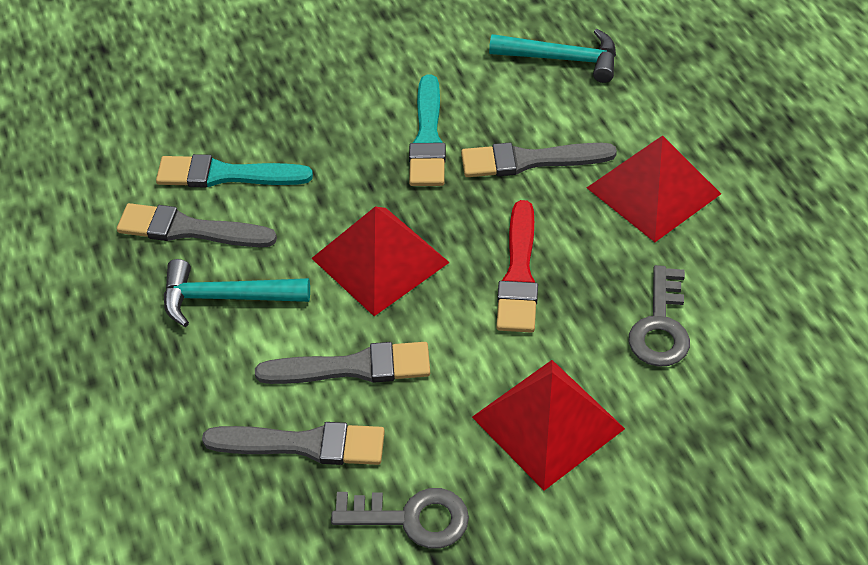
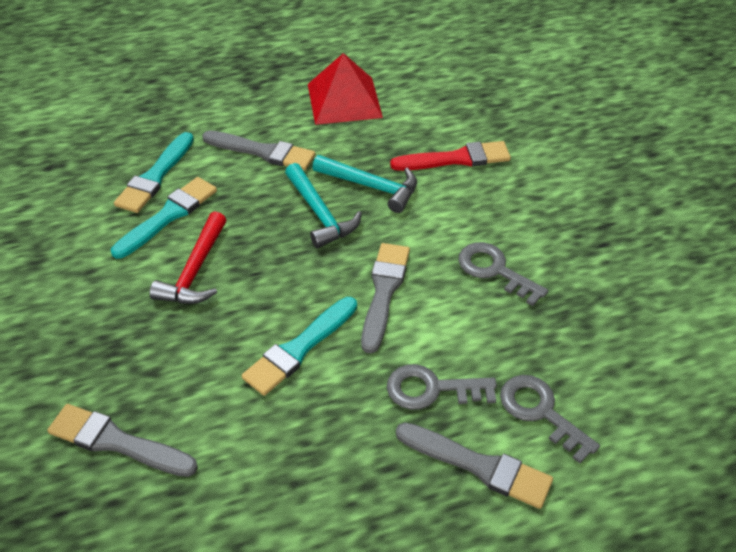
grey key: [331,488,469,549] [629,265,690,367] = 2 -> [387,364,497,410] [458,242,548,306] [500,375,600,463] = 3
red hammer: none = 0 -> [150,211,227,304] = 1
red pyramid: [311,206,450,316] [472,360,625,491] [587,135,721,242] = 3 -> [308,53,383,125] = 1
turquoise brush: [156,154,313,187] [409,75,446,186] = 2 -> [111,177,217,259] [114,132,194,213] [242,297,357,396] = 3

